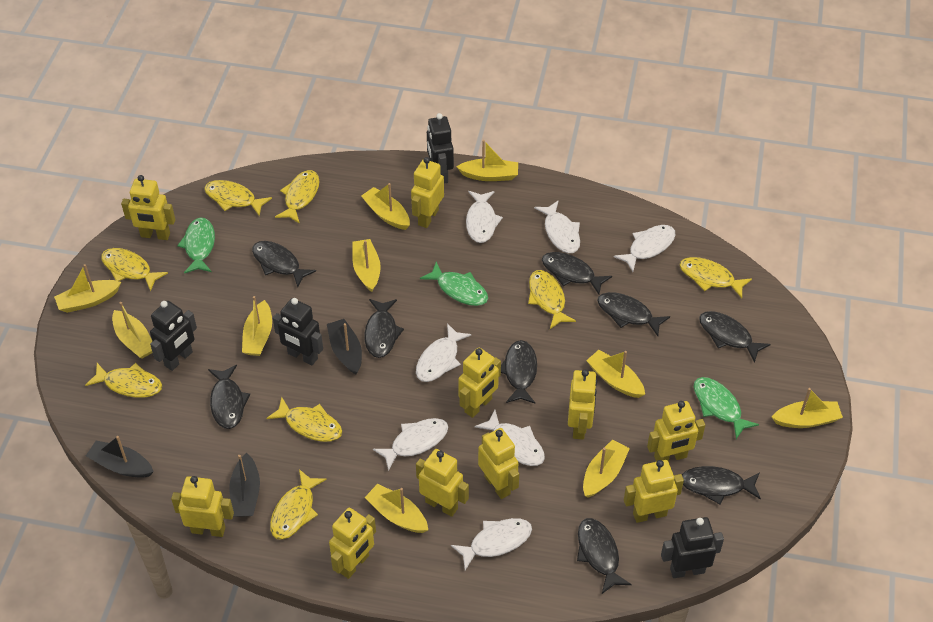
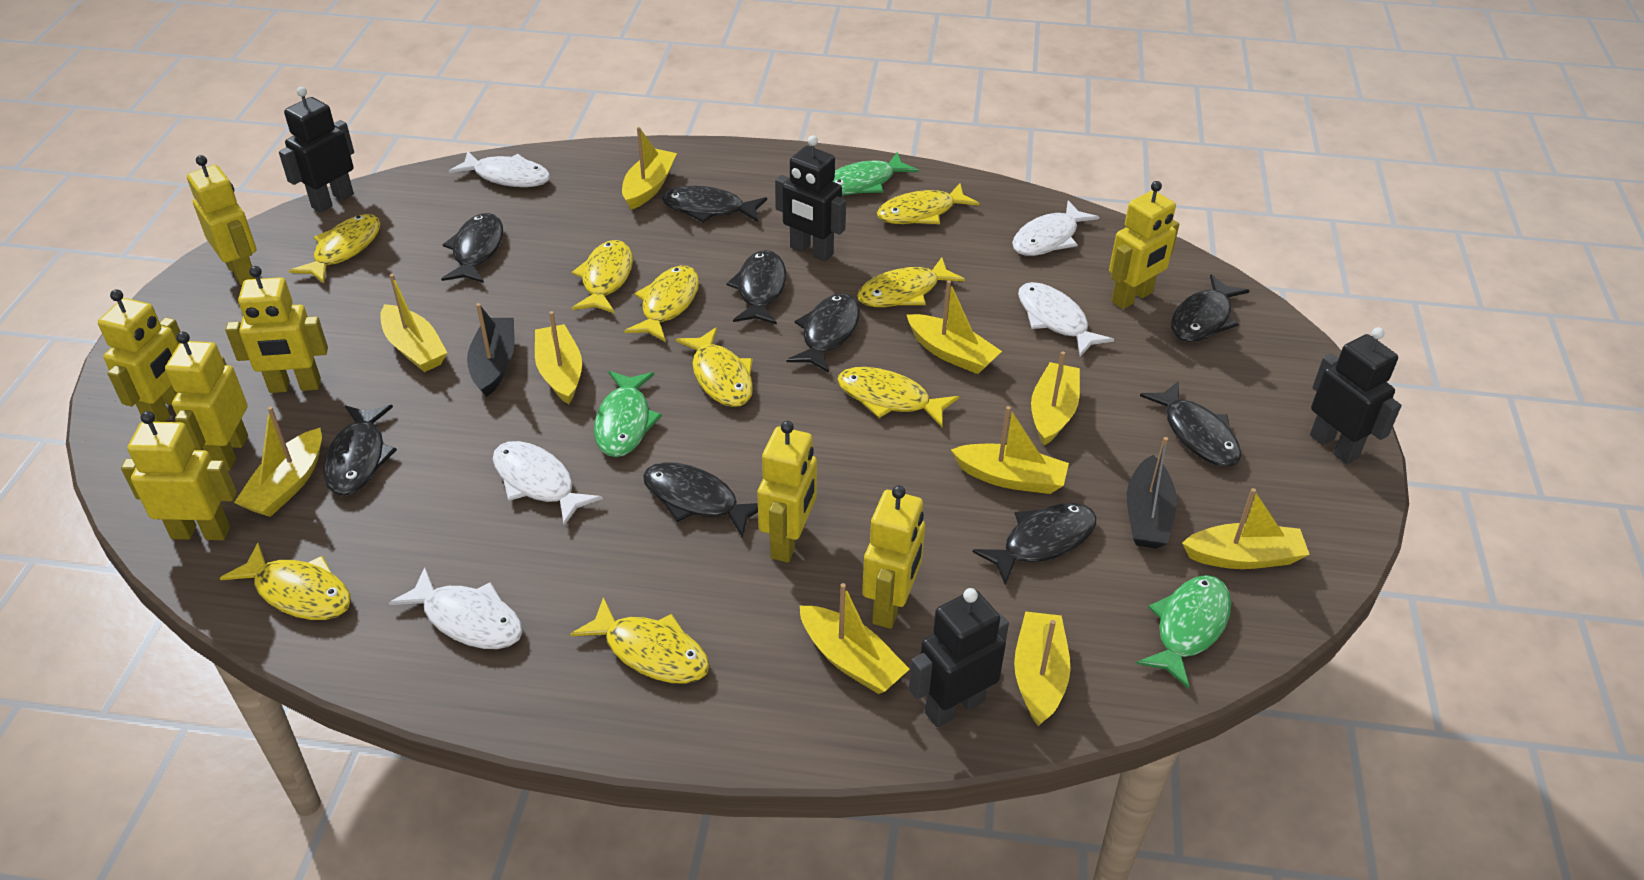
black boat: [86,436,154,478] [230,453,260,517] [327,319,362,374] = 3 -> [467,303,514,397] [1127,437,1177,549] = 2
white fish: [373,418,448,471] [416,323,472,382] [451,518,532,570] [466,191,503,243] [475,410,545,466] [534,200,580,253] [614,225,675,272] = 7 -> [389,567,523,649] [449,151,551,187] [493,441,603,526] [1012,201,1100,256] [1018,282,1114,356] = 5
yellow fish: [85,363,162,398] [101,248,168,291] [204,180,272,216] [266,397,342,442] [270,469,327,540] [275,170,319,224] [528,270,576,329] [679,257,752,298] = 8 -> [220,543,351,620] [289,214,381,283] [570,597,710,684] [572,240,633,314] [624,266,699,342] [676,327,753,407] [837,367,959,427] [857,257,965,307] [877,183,980,224] = 9
yellow robot: [121,175,175,240] [171,476,234,537] [329,508,376,579] [411,157,444,228] [416,449,469,517] [458,347,501,418] [478,428,519,499] [568,369,597,440] [624,460,684,523] [647,401,705,462] = 10 -> [98,289,180,422] [121,411,236,540] [165,331,248,471] [187,155,256,286] [225,266,328,393] [757,421,817,563] [862,485,925,629] [1109,181,1179,309] = 8

